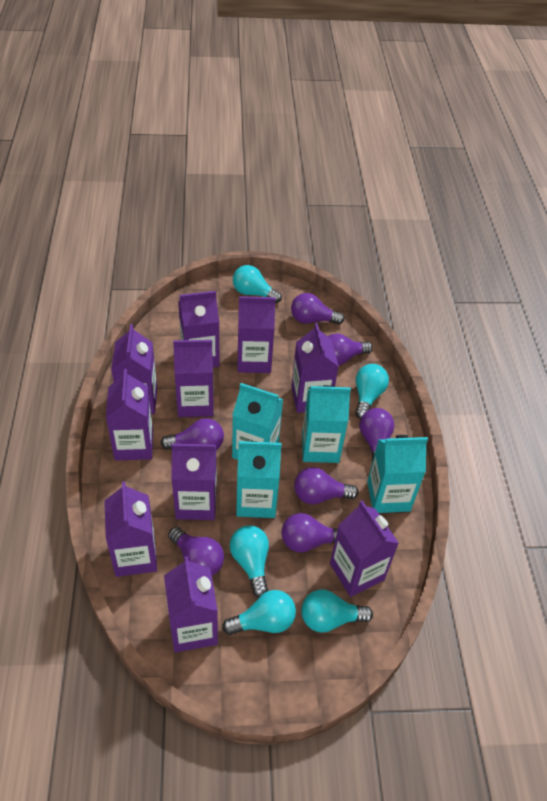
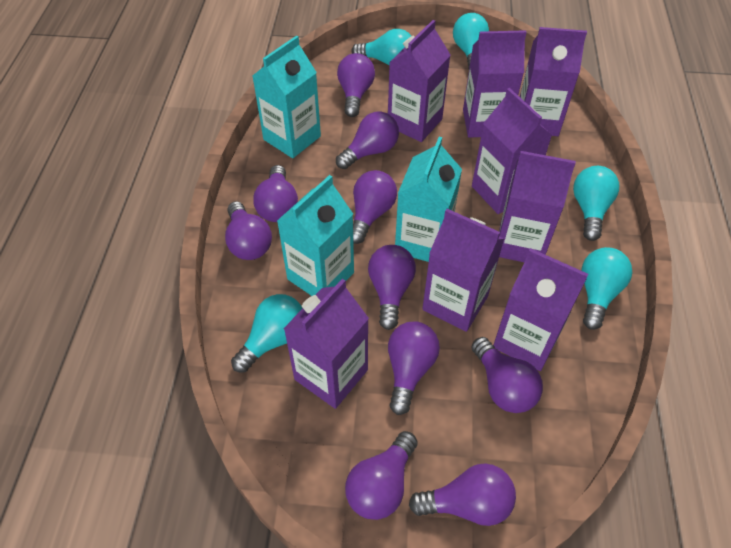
purple carton: [104,481,157,577] [106,369,153,460] [111,324,157,414] [164,556,218,652] [171,443,217,520] [173,340,214,417] [178,291,219,367] [237,296,275,373] [291,323,339,413] [330,501,399,597] = 10 -> [283,279,369,409] [388,20,450,142] [422,209,504,332] [463,30,527,138] [472,88,552,214] [493,248,588,371] [499,151,576,262] [520,27,587,136] = 8
purple light bulb: [161,418,224,450] [168,527,224,576] [281,513,338,553] [291,293,344,325] [294,467,359,504] [328,334,373,365] [360,408,395,462] = 7 -> [225,201,272,260] [253,165,298,222] [336,111,399,169] [337,53,375,117] [345,431,418,520] [353,170,397,244] [368,245,416,330] [388,321,440,415] [409,463,516,526] [471,337,543,413] = 10
turquoise carton: [232,383,283,460] [236,441,282,518] [302,385,351,463] [367,435,428,513] = 4 -> [253,36,321,158] [277,175,354,296] [395,137,462,262] = 3

